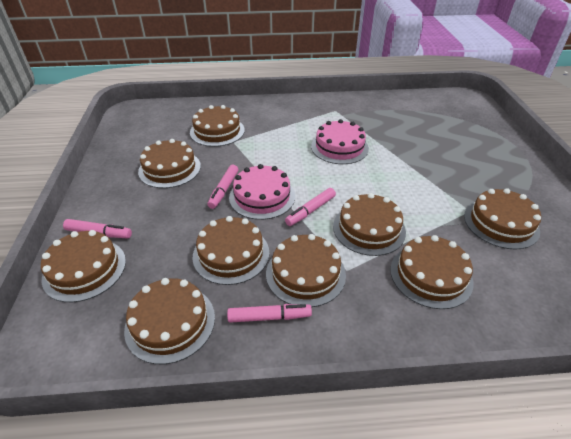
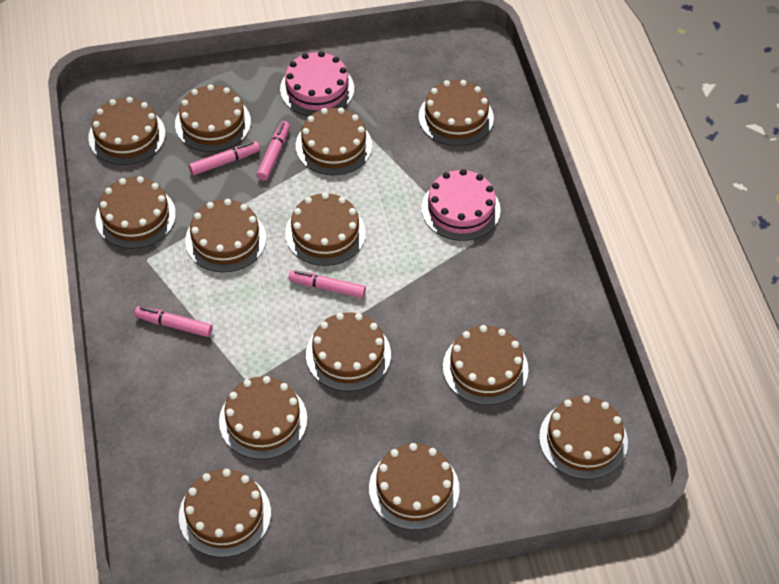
brown cake: [41,230,126,302] [124,278,215,364] [138,139,201,188] [190,105,245,147] [192,216,269,285] [266,234,346,307] [333,193,406,256] [390,235,473,309] [464,188,541,249] = 9 -> [88,97,165,165] [95,176,176,249] [175,84,251,152] [179,469,271,557] [185,199,266,272] [219,376,307,459] [285,192,366,266] [296,107,372,175] [306,313,391,391] [369,443,460,530] [419,80,494,146] [443,325,528,405] [539,395,628,480] = 13

